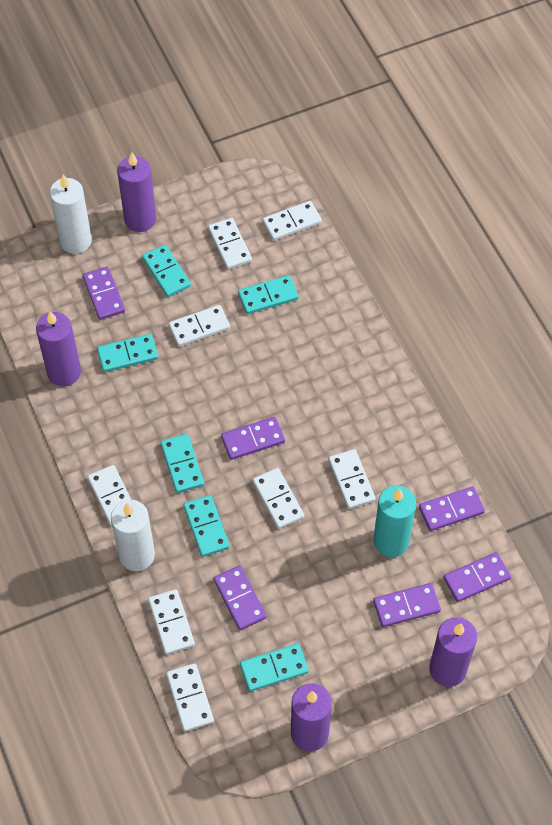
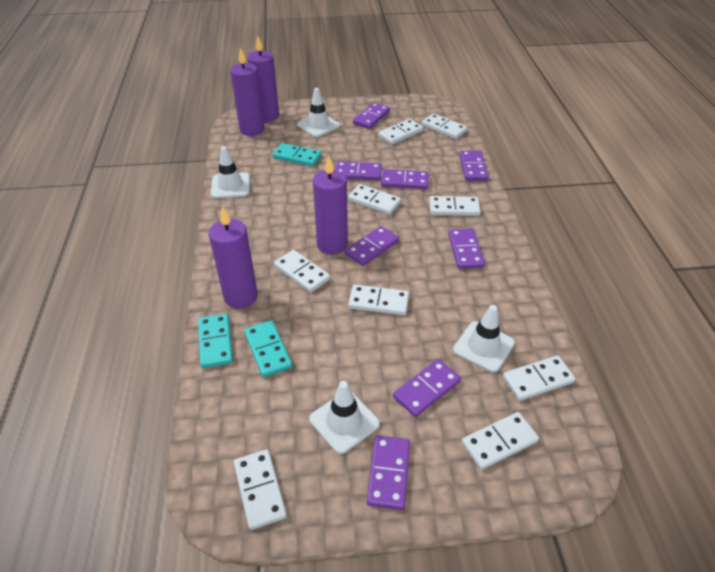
purple domino: [83,266,125,320] [214,566,267,630] [221,417,285,460] [373,583,441,627] [419,486,485,531] [443,552,511,602] = 6 -> [335,161,382,180] [345,226,399,266] [353,102,390,129] [367,435,410,510] [381,169,429,189] [393,359,461,417] [448,229,485,269] [459,151,489,181] = 8
turquoise candle: [373,485,416,557] = 1 -> none = 0
turquoise domino: [97,334,158,372] [142,245,191,297] [161,434,204,493] [183,495,230,557] [238,275,299,314] [240,643,309,691] = 6 -> [198,314,233,368] [244,320,292,377] [273,143,321,167] = 3
white candle: [49,175,92,254] [111,500,155,571] = 2 -> none = 0
white domino: [88,465,131,526] [148,589,195,655] [166,663,214,732] [169,305,230,347] [208,218,252,269] [252,468,304,529] [262,201,322,241] [328,449,376,509] = 8 -> [234,450,287,530] [274,250,330,293] [348,184,401,215] [348,284,409,315] [378,119,423,145] [422,113,467,139] [429,196,481,216] [462,412,539,470] [503,355,576,401] = 9
white traffic cone: none = 0 -> [211,146,250,198] [297,88,340,137] [309,381,380,454] [453,305,515,372] = 4

